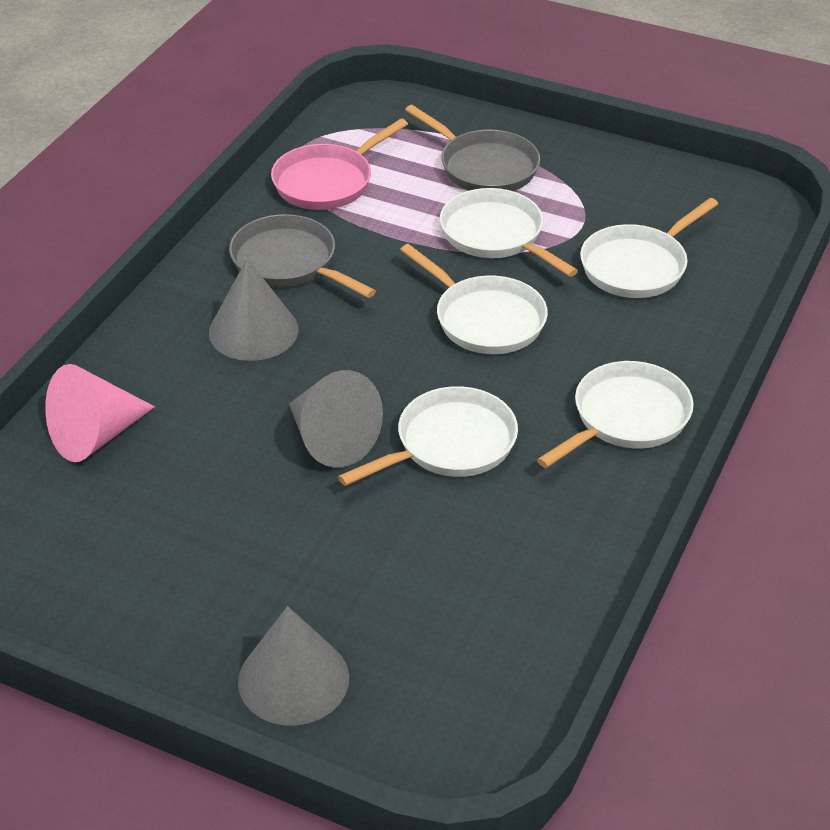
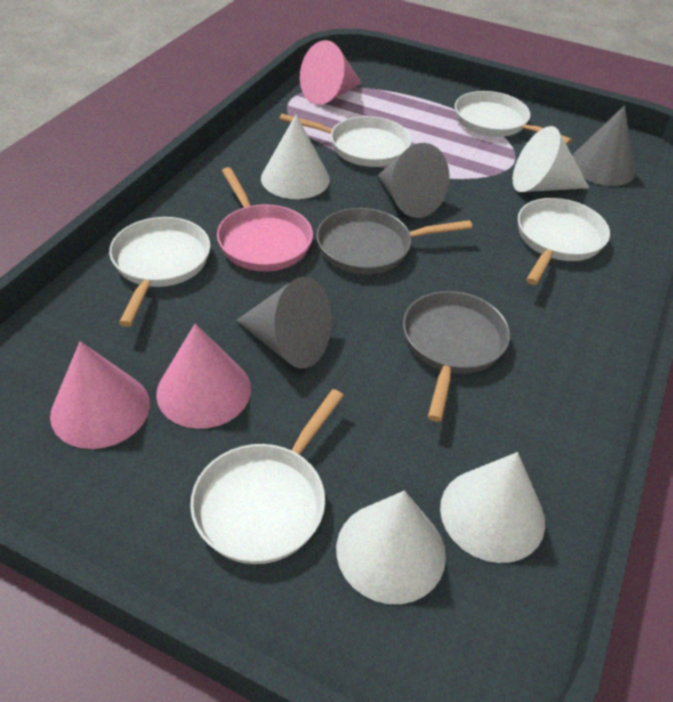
pink cone: [45,364,155,462] = 1 -> [50,341,150,449] [156,323,251,429] [300,40,362,105] = 3
white cone: none = 0 -> [261,114,330,199] [336,491,446,604] [440,452,545,563] [513,126,589,192] = 4

